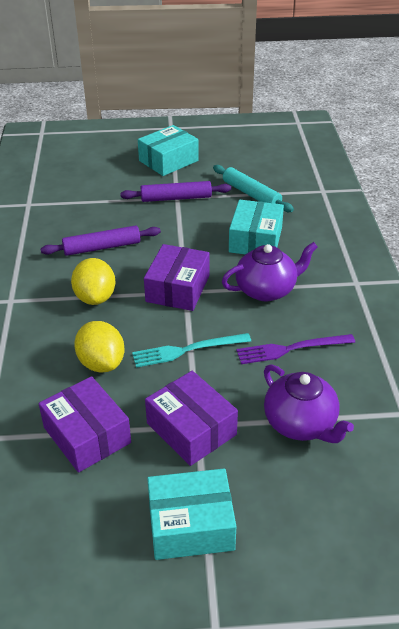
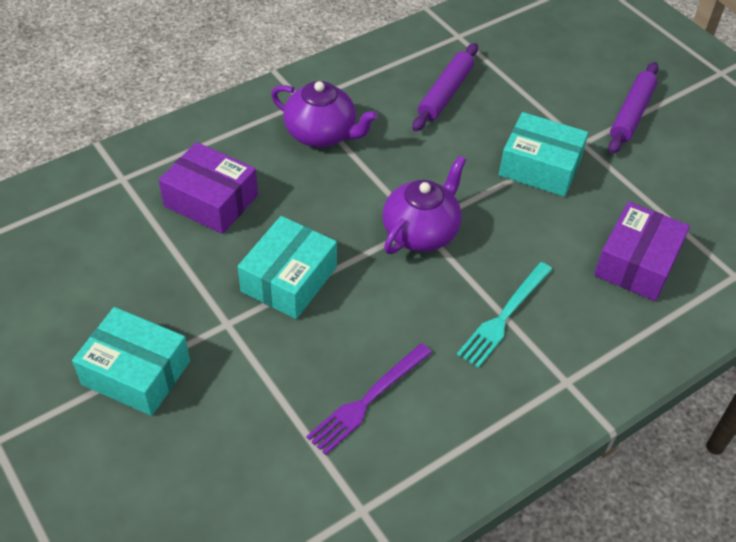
purple box: [39,376,131,473] [144,244,209,311] [145,371,238,466] = 3 -> [159,142,258,234] [594,202,690,301] = 2
turquoise rolling pin: [213,165,294,212] = 1 -> none = 0
yellow lemon: [71,258,115,305] [74,321,125,372] = 2 -> none = 0

